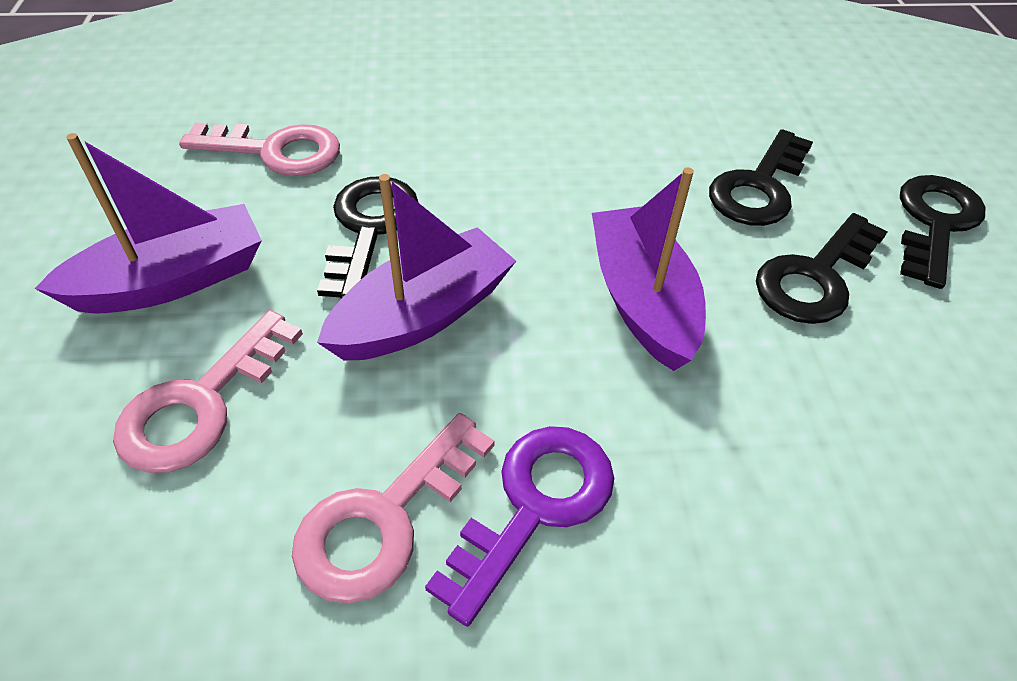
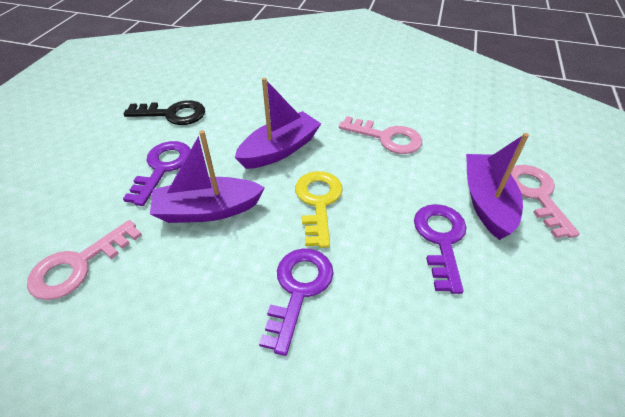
black key: [317,177,419,299] [709,129,813,226] [756,213,888,324] [900,175,985,289] = 4 -> [124,100,205,125] = 1
purple key: [425,426,614,627] = 1 -> [123,141,191,206] [259,248,334,356] [414,204,467,294] = 3
yellow key: none = 0 -> [295,171,343,248] = 1

